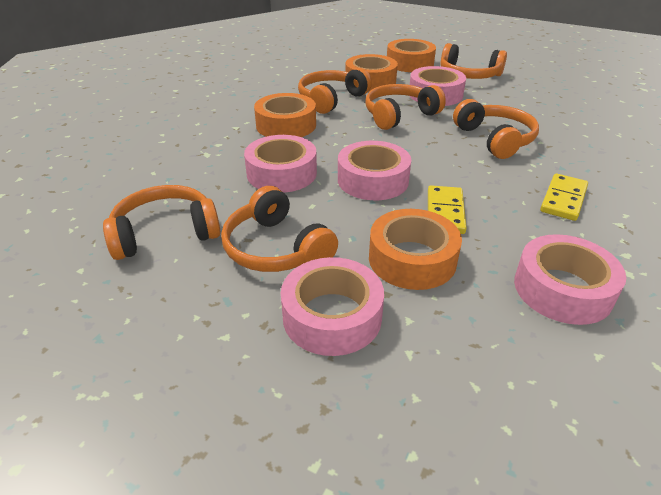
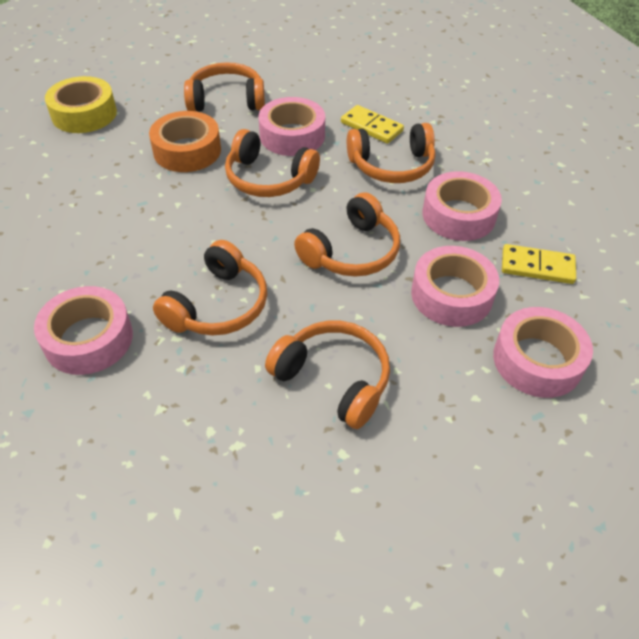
orange tape: [254,93,316,137] [345,54,398,91] [369,209,462,290] [387,39,436,72] = 4 -> [149,111,221,172] = 1
yellow tape: none = 0 -> [45,76,117,133] = 1

